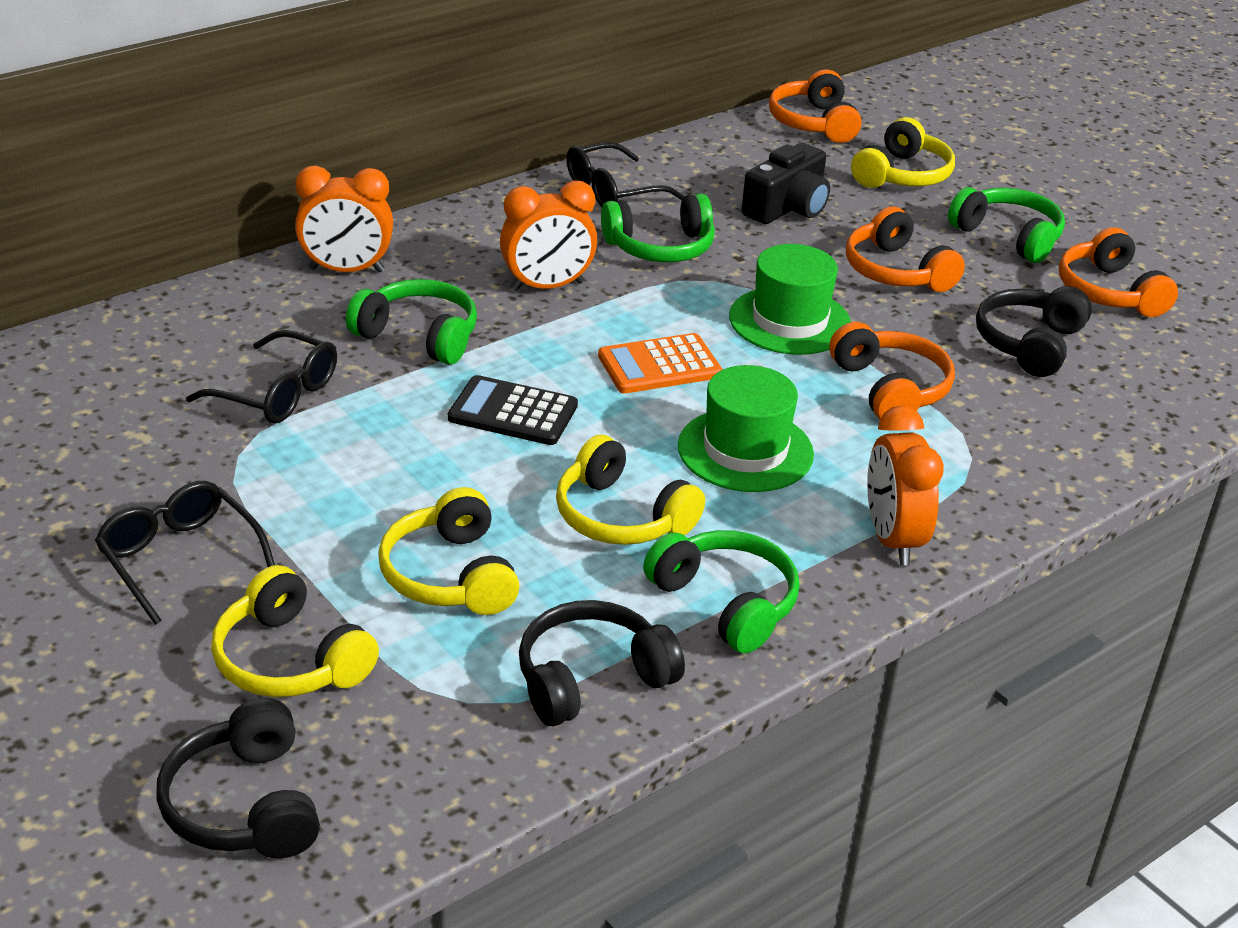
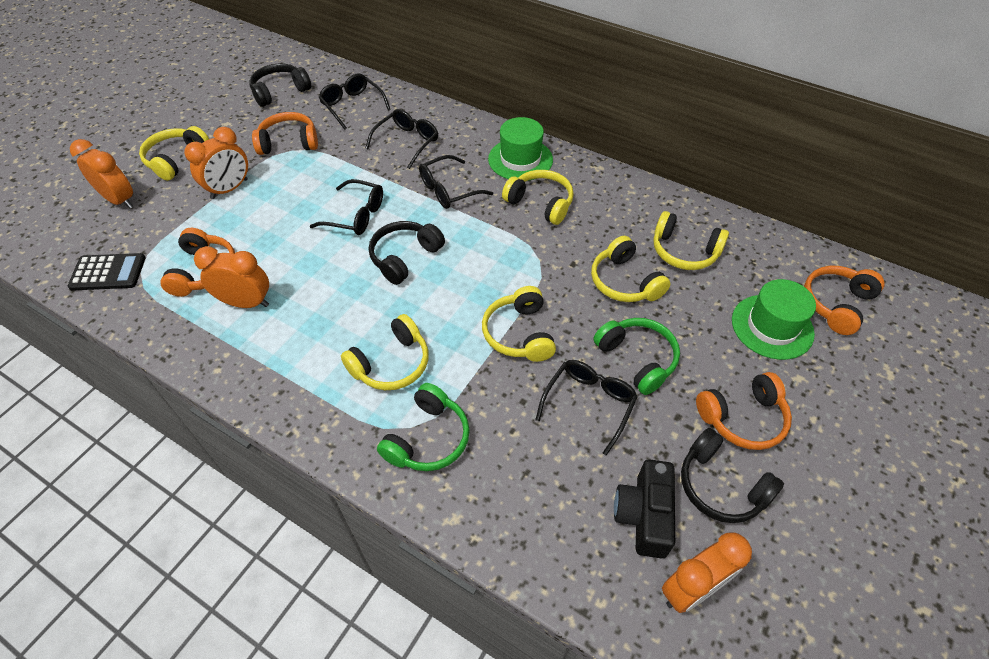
black glasses: [95,481,275,625] [186,330,337,424] [566,142,685,207] = 3 -> [310,179,383,235] [318,74,391,130] [365,109,438,169] [419,155,493,209] [535,360,638,455] = 5
green headphones: [346,279,477,365] [601,193,715,262] [643,530,800,654] [948,187,1065,263] = 4 -> [377,383,470,471] [594,318,680,395] = 2
orange calculator: [598,333,723,393] = 1 -> none = 0
orange clock: [295,166,393,273] [500,181,597,291] [867,406,944,566] = 3 -> [70,139,133,209] [184,127,248,199] [194,246,269,308] [662,533,752,613] = 4
yellow headphones: [211,565,379,697] [378,487,520,615] [556,435,705,545] [851,117,955,188] = 4 -> [139,126,209,181] [341,314,428,390] [482,286,556,362] [502,170,574,225] [591,236,670,302] [653,211,729,270] = 6

